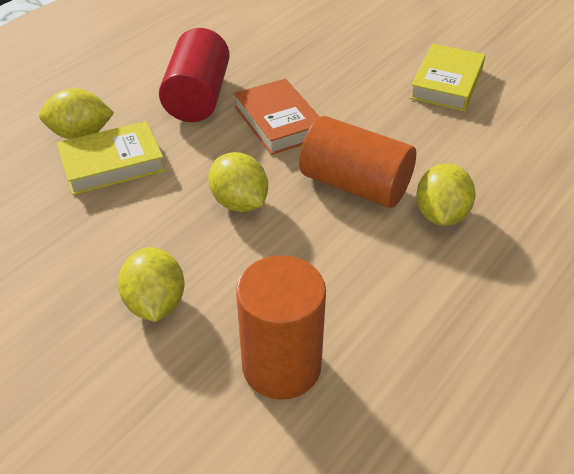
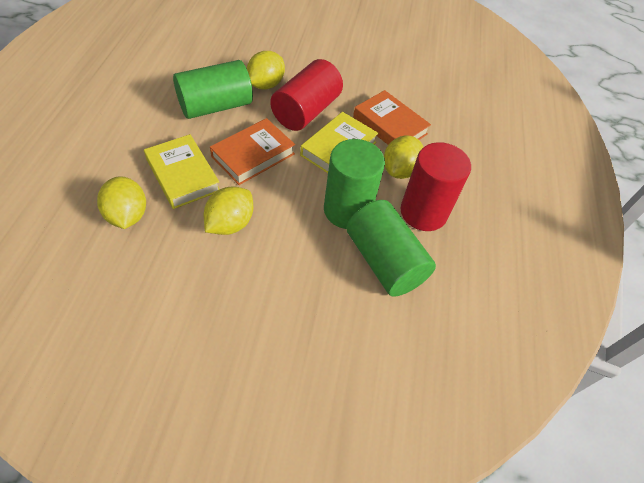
green cylinder: none = 0 -> [173,60,253,119] [324,139,385,229] [347,200,436,297] = 3
orange book: [234,79,320,155] = 1 -> [210,118,295,185] [353,90,431,145] = 2
orange cylinder: [236,255,326,400] [299,116,416,208] = 2 -> none = 0
red cylinder: [159,28,230,122] = 1 -> [270,59,343,131] [400,142,471,231] = 2

